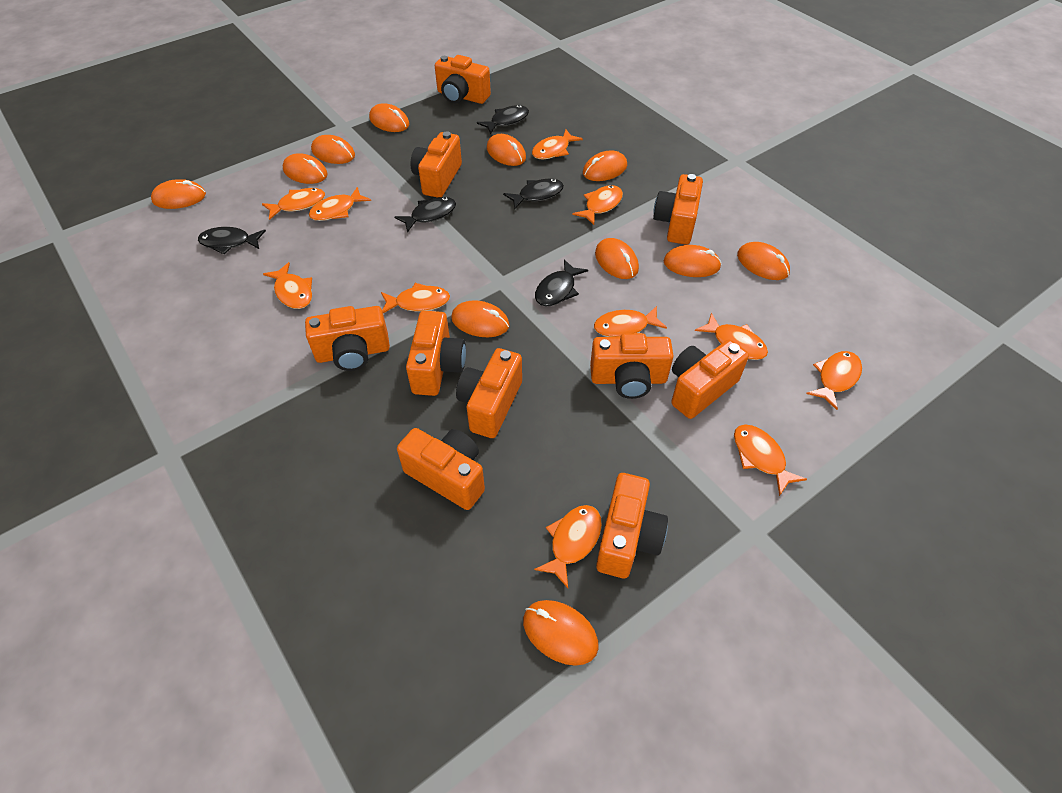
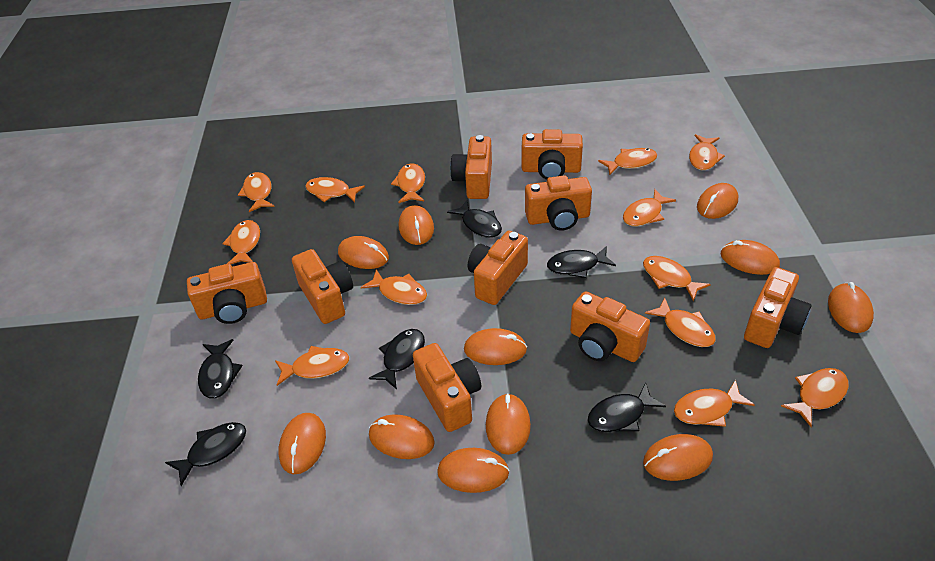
black fish: [198,227,266,254] [395,197,456,233] [477,105,529,134] [503,179,564,209] [535,259,588,306] = 5 -> [165,422,246,486] [198,339,243,399] [369,329,425,389] [447,200,502,238] [547,246,616,278] [587,383,666,432] = 6
orange camera: [305,306,390,371] [397,428,485,510] [406,311,466,396] [411,131,462,198] [435,55,491,104] [456,348,522,438] [590,333,674,399] [596,473,668,578] [653,174,703,245] [671,340,749,419] = 10 -> [187,262,267,324] [292,249,353,324] [413,343,481,432] [450,135,492,199] [468,231,528,305] [522,129,583,180] [525,175,592,231] [570,291,650,362] [744,267,811,348] = 9
orange fish: [262,188,325,220] [263,262,312,309] [309,187,371,221] [381,283,450,313] [532,129,583,159] [534,505,602,588] [572,185,623,225] [594,306,667,337] [695,313,768,360] [734,424,807,496] [806,351,862,410] = 11 -> [222,220,260,264] [238,172,275,212] [275,346,349,386] [305,177,365,202] [361,269,427,305] [391,163,425,203] [598,148,657,175] [623,189,676,226] [643,256,711,301] [645,298,716,347] [674,379,755,427] [689,134,725,170] [781,368,849,427] = 13

